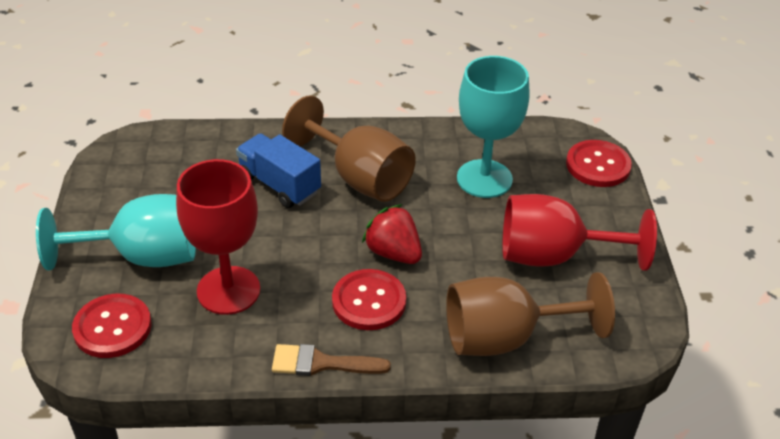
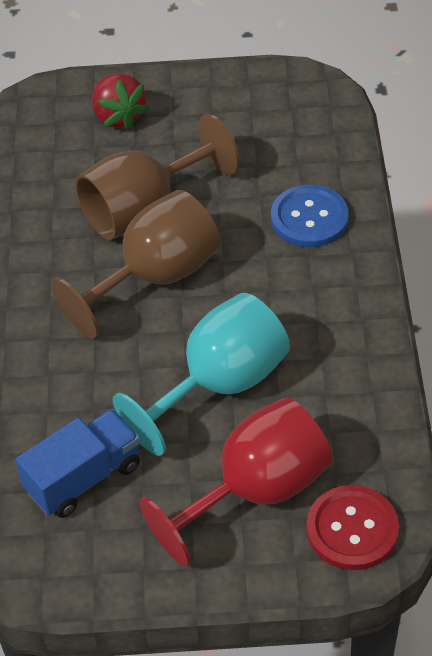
blue button: none = 0 -> [271,185,349,247] = 1
brown brush: [272,344,391,376] = 1 -> none = 0
red button: [72,294,152,358] [332,269,406,330] [566,140,632,187] = 3 -> [307,485,399,570] = 1
red goblet: [176,159,260,315] [502,194,657,271] = 2 -> [139,397,332,566] = 1
turquoise goblet: [36,194,196,271] [457,56,529,198] = 2 -> [113,293,290,456] = 1

